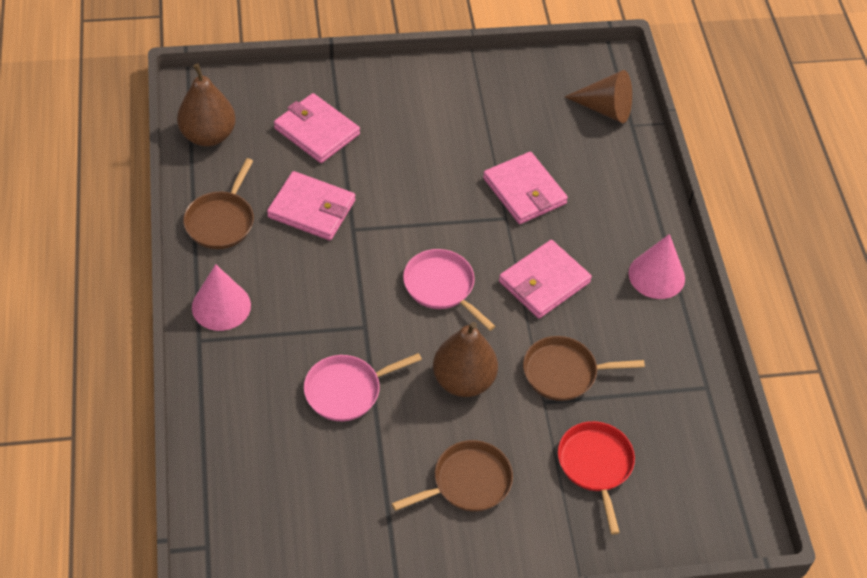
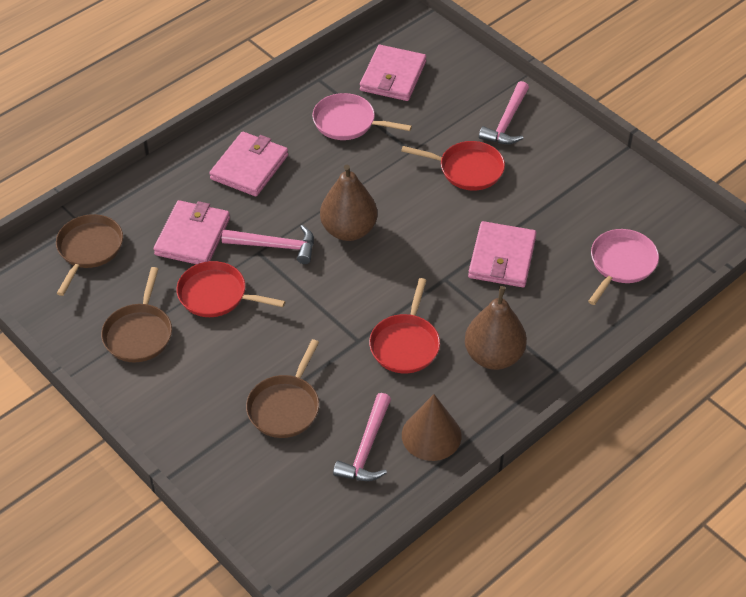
pink cone: [192,264,251,331] [628,234,685,299] = 2 -> none = 0
pink hammer: none = 0 -> [222,225,314,264] [333,393,391,481] [479,81,529,144] = 3
red pan: [558,421,635,535] = 1 -> [176,261,285,317] [369,278,440,373] [401,141,505,190] = 3

